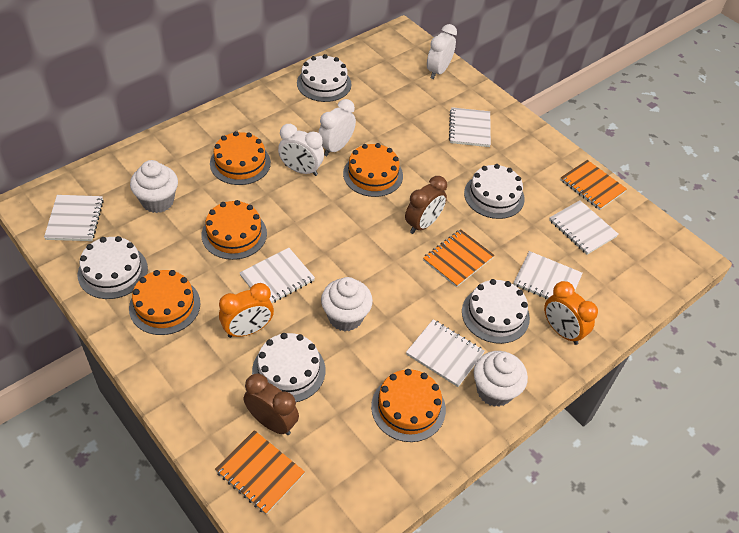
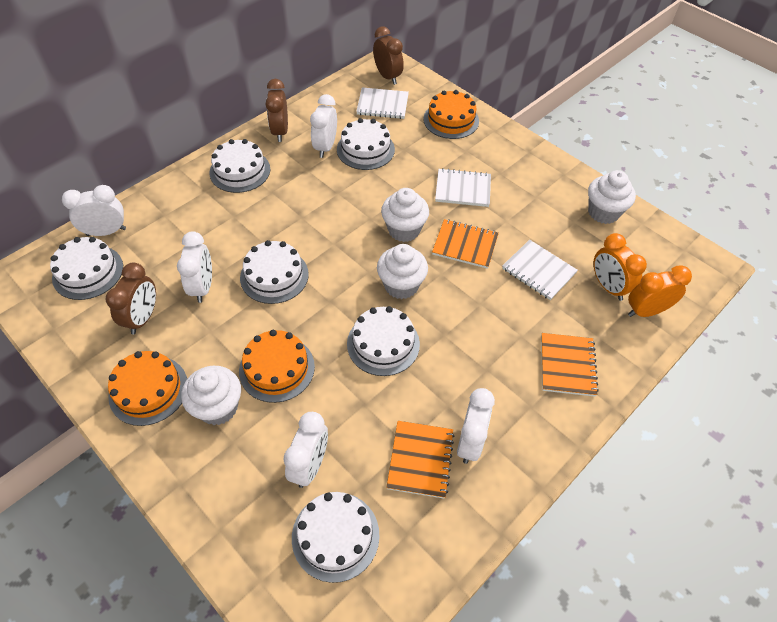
brown clock: [244,373,299,435] [405,176,447,234] = 2 -> [106,263,156,334] [265,79,288,142] [373,26,404,85] = 3
orange cake: [129,270,201,335] [202,200,267,260] [210,131,271,185] [343,143,403,197] [371,369,446,442] = 5 -> [108,351,187,426] [239,330,315,403] [423,90,479,139] = 3
white cake: [77,236,148,299] [252,333,326,402] [297,54,352,102] [462,279,530,344] [464,164,525,219] = 5 -> [50,237,123,300] [209,139,270,193] [240,240,309,304] [292,492,380,583] [337,118,395,170] [347,306,420,376] = 6
white clock: [278,124,324,176] [318,99,356,156] [427,24,457,79] = 3 -> [62,185,126,236] [177,232,212,303] [284,412,328,488] [310,94,337,158] [457,388,495,464] = 5
white cupcake: [130,160,178,213] [321,277,373,332] [473,351,528,407] = 3 -> [181,366,241,425] [377,244,428,299] [381,188,429,242] [588,170,636,224] = 4
white notebook: [44,195,104,241] [240,248,315,303] [406,319,485,387] [449,107,491,147] [513,251,583,299] [549,200,619,255] = 6 -> [356,87,409,119] [435,168,491,207] [502,240,578,300] = 3

